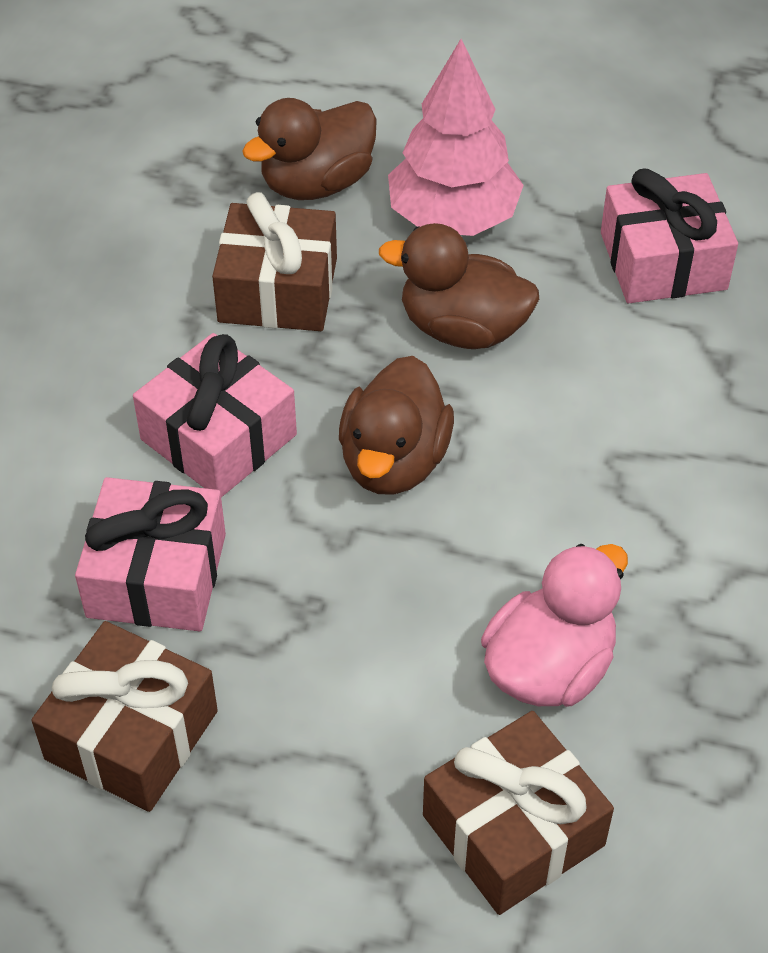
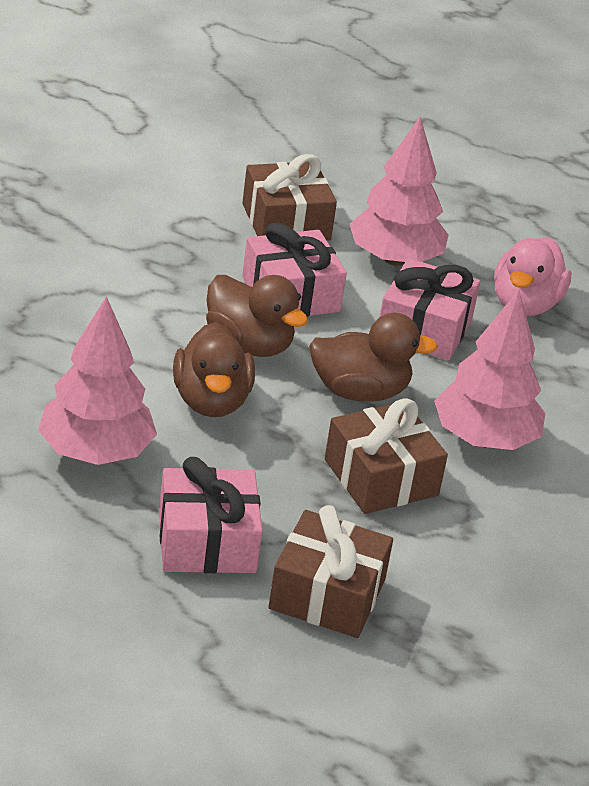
pink tree: [388,39,524,236] = 1 -> [38,296,157,465] [350,117,449,266] [434,290,546,450] = 3

